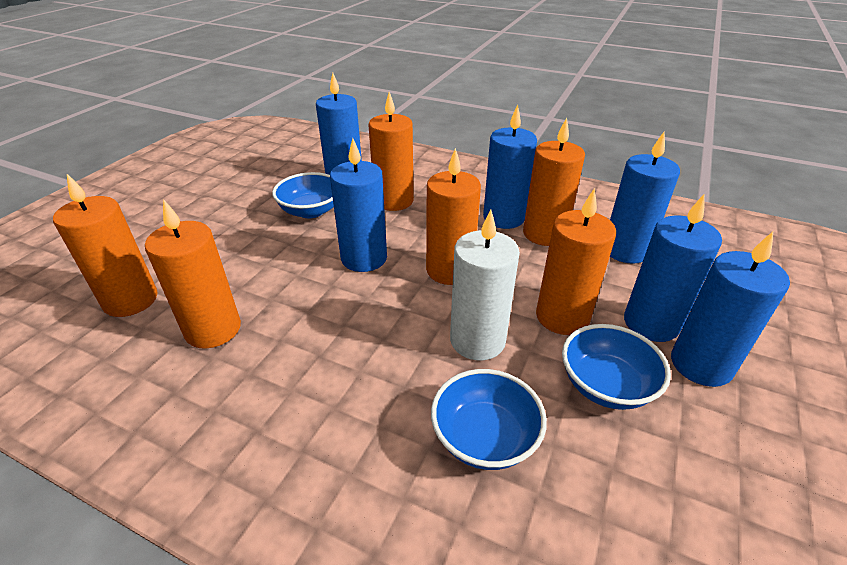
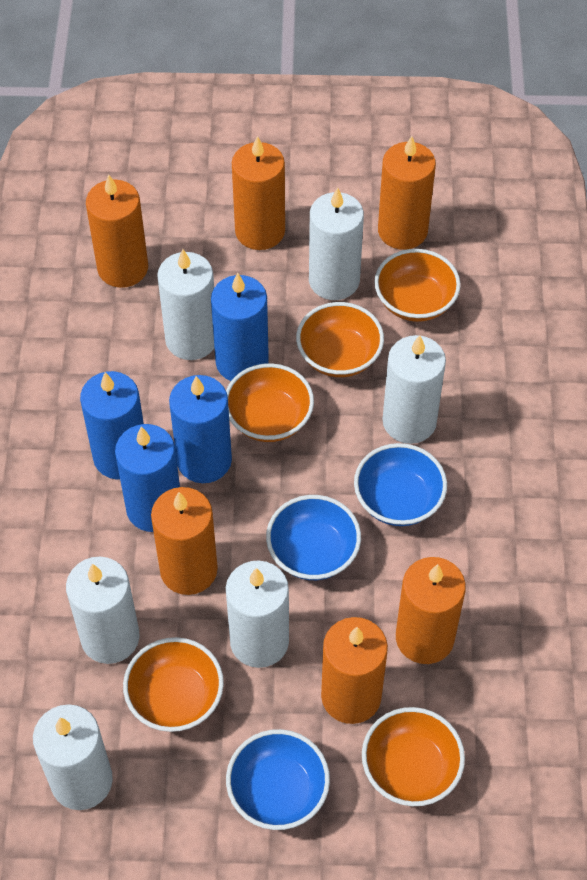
blue candle: [316,73,362,175] [330,138,387,272] [483,105,537,229] [610,132,680,264] [624,194,722,342] [671,232,790,387] = 6 -> [80,371,144,480] [115,424,180,532] [169,375,232,483] [211,273,269,381] = 4
orange bowl: none = 0 -> [123,637,224,732] [226,363,314,442] [296,302,384,377] [362,707,465,806] [374,249,461,322] = 5
white candle: [450,210,520,360] = 1 -> [33,704,113,810] [66,557,140,664] [157,249,214,360] [226,560,289,668] [309,187,364,300] [382,335,446,444] = 6

